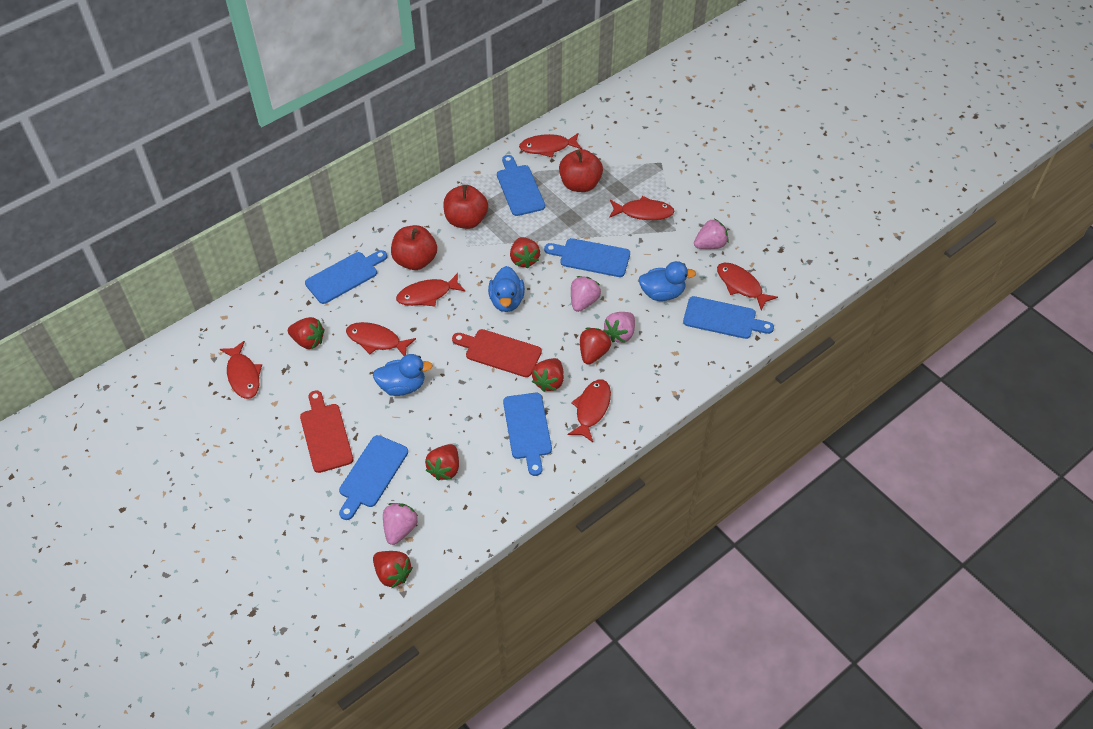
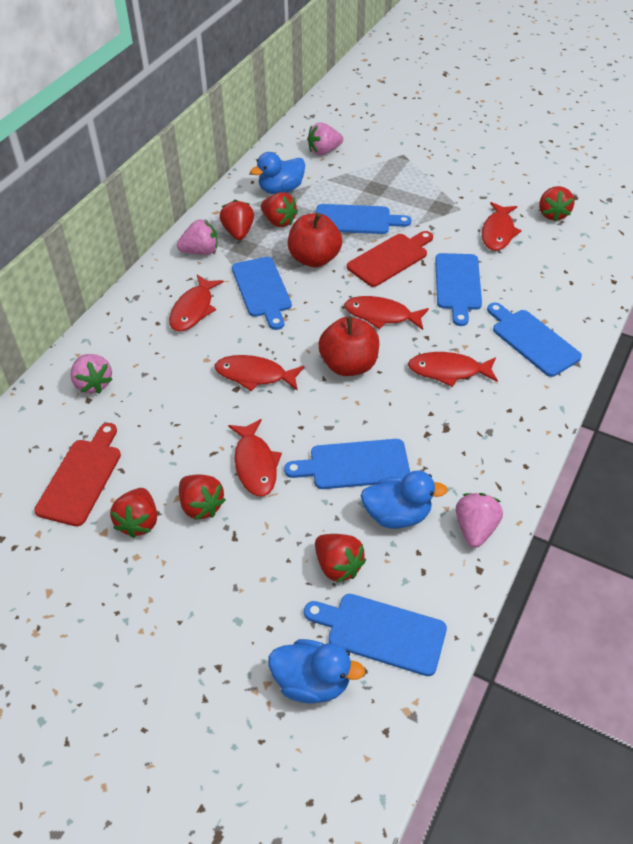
red apple: [391,225,437,270] [443,185,488,229] [559,149,603,192] = 3 -> [288,213,342,267] [319,316,379,376] = 2
red fish: [220,341,262,399] [346,322,416,356] [396,273,466,306] [519,133,582,158] [567,379,611,442] [609,196,675,220] [717,263,778,311] = 7 -> [169,275,224,331] [215,355,304,391] [228,419,282,497] [344,296,429,330] [408,352,498,387] [482,202,522,251] = 6

